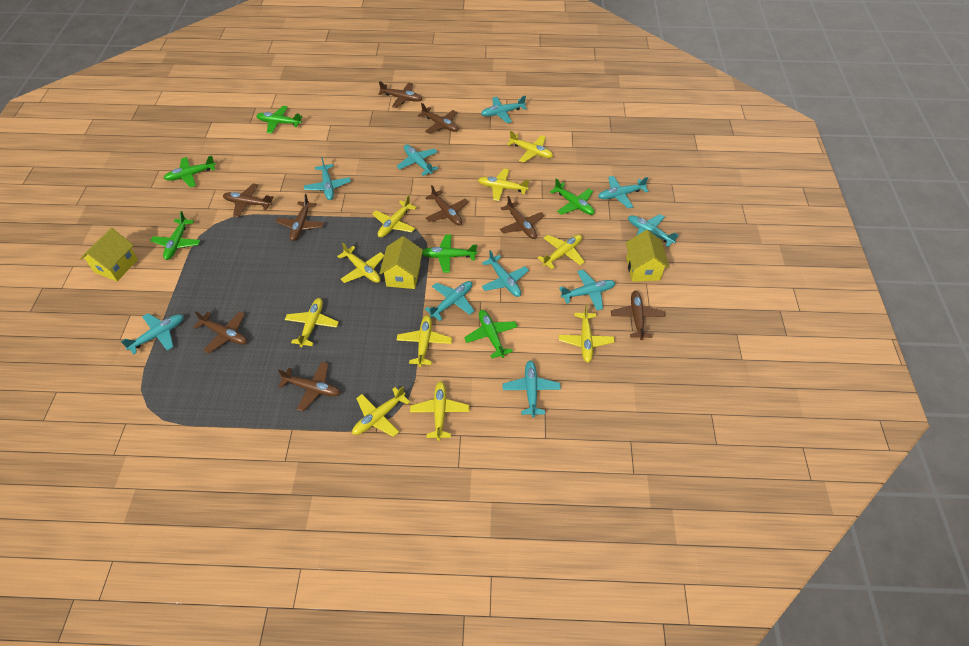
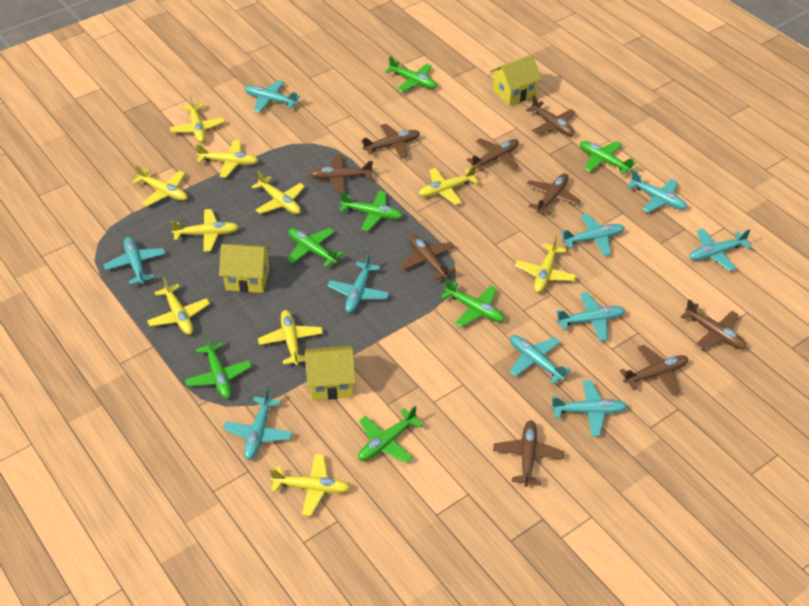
green plane: [150,211,201,260] [164,156,216,187] [256,106,303,134] [422,234,477,273] [464,310,518,358] [550,178,595,215] = 6 -> [185,335,252,399] [287,228,343,267] [339,191,403,231] [358,406,423,463] [385,56,437,92] [440,279,504,327] [580,141,636,175] = 7

